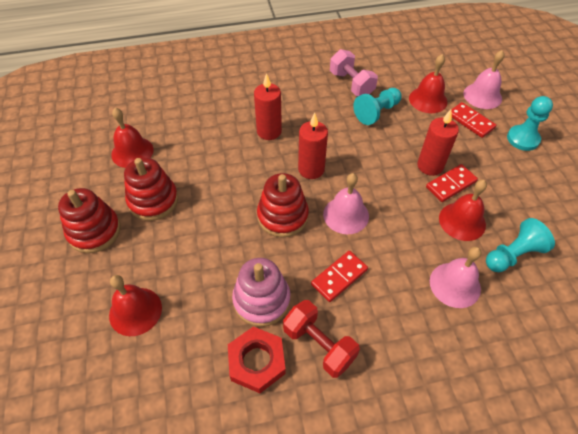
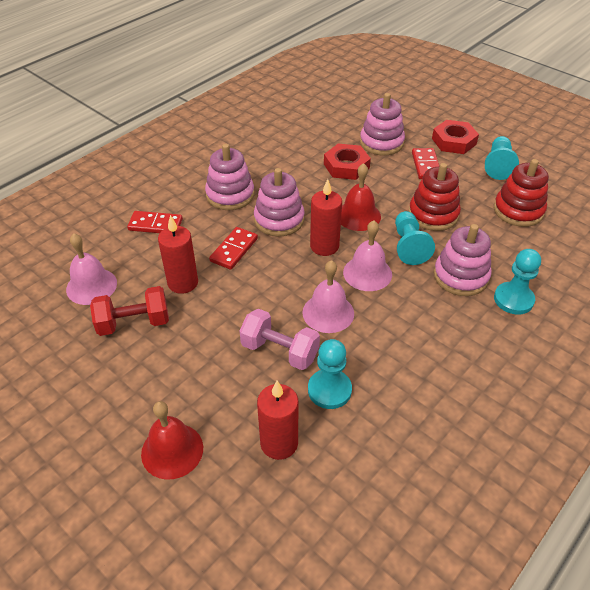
pink stacking toy: [232,258,291,327] = 1 -> [205,144,254,210] [254,168,305,236] [360,93,405,156] [434,224,491,296] = 4
red bell: [109,275,162,336] [111,108,153,168] [409,54,448,113] [439,180,487,241] = 4 -> [141,401,203,480] [341,163,381,231] = 2
red nut: [228,326,286,393] = 1 -> [324,144,371,180] [432,120,479,154] = 2
red stacking toy: [58,188,121,253] [124,158,178,221] [257,173,309,237] = 3 -> [409,163,461,231] [494,159,549,227] = 2
turquoise pawn: [353,88,402,125] [486,218,555,272] [507,96,553,151] = 3 -> [308,339,352,409] [395,211,435,265] [485,136,519,180] [494,249,541,315] = 4

